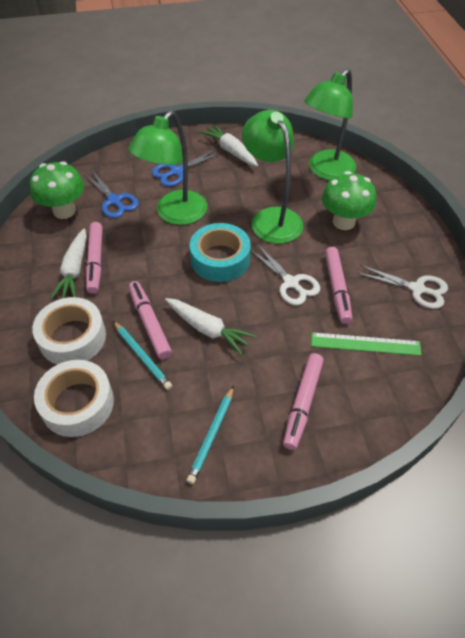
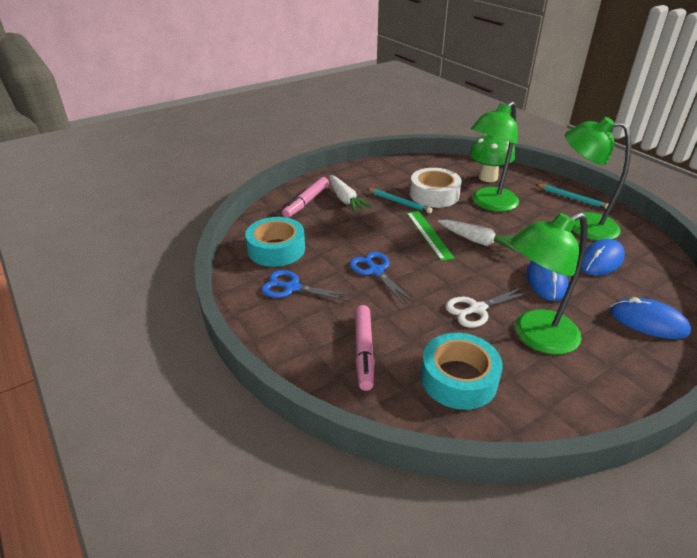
blue mouse: none = 0 -> [527,260,568,301] [581,239,625,276] [610,297,691,339] = 3
green mushroom: [29,161,84,219] [322,171,376,230] = 2 -> [470,134,515,182] = 1
pink marker: [86,222,102,294] [129,281,172,359] [283,353,324,450] [325,247,352,324] = 4 -> [282,177,329,218] [355,305,375,391] = 2
turquoise tape: [190,223,251,282] = 1 -> [245,217,305,267] [421,333,503,410] = 2
white carrot: [50,228,87,299] [165,298,256,355] [200,124,258,166] = 3 -> [329,175,373,213] [438,219,518,253] = 2
white scissors: [250,244,320,305] [357,265,448,309] = 2 -> [445,286,533,328] = 1
white tape: [32,297,106,364] [34,360,114,437] = 2 -> [410,168,462,208] = 1

